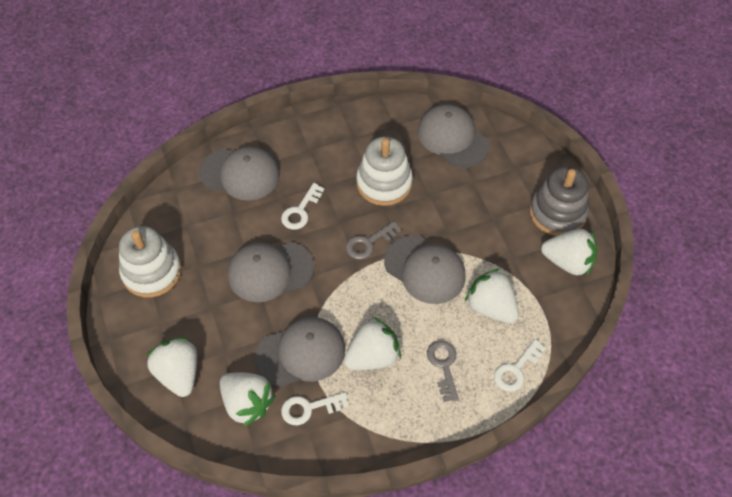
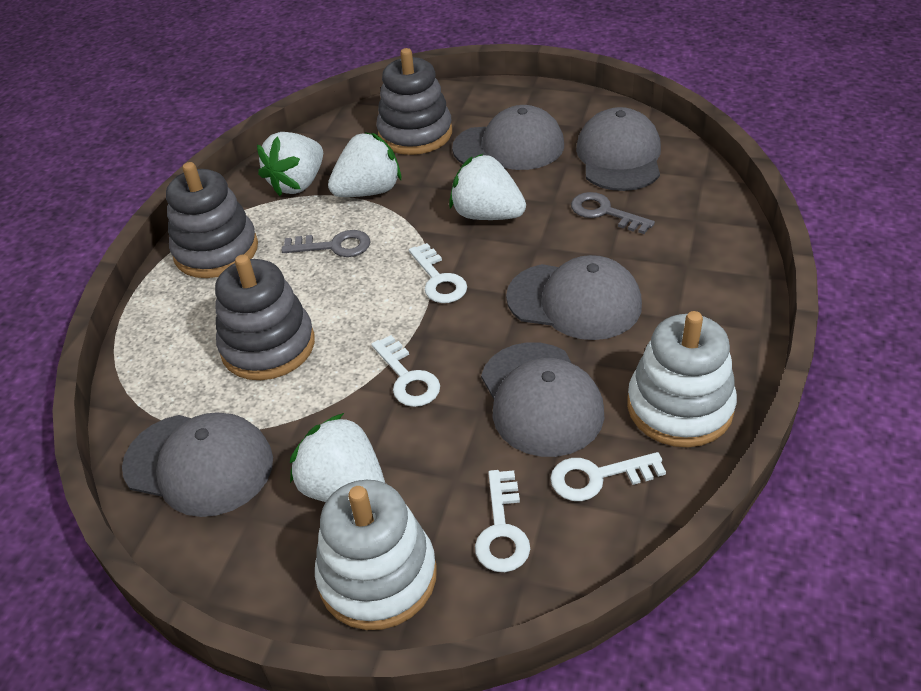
grey stacking toy: [529,166,589,236] = 1 -> [166,162,258,278] [215,255,315,380] [376,48,452,155] = 3
white key: [281,183,325,230] [281,392,349,425] [494,339,546,392] = 3 -> [371,335,440,407] [409,243,467,303] [475,470,530,572] [550,452,666,501] = 4
white strawberry: [147,338,197,397] [220,372,276,427] [344,317,401,370] [465,269,519,323] [541,229,597,277] = 5 -> [257,132,323,196] [290,413,385,502] [328,132,401,197] [449,154,526,220] = 4

